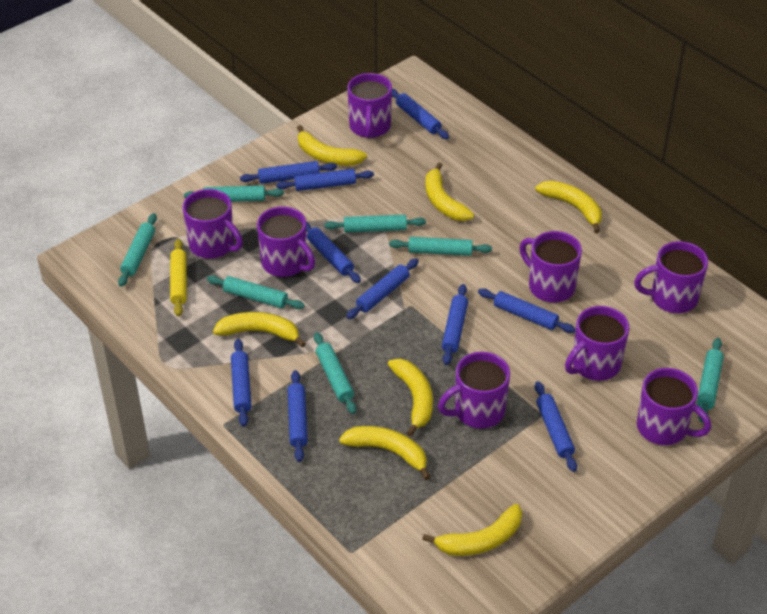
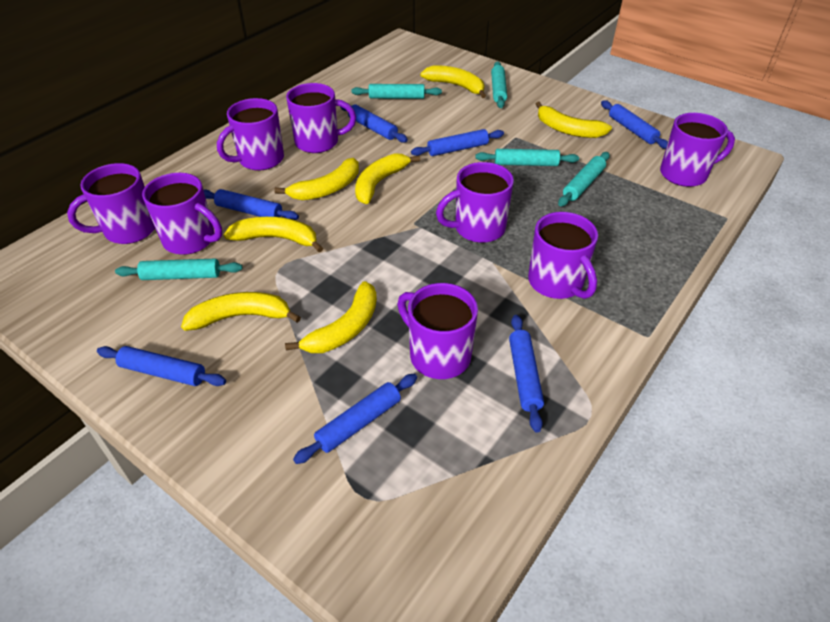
blue rolling pin: [231,339,251,427] [240,161,337,184] [276,169,374,191] [287,370,308,462] [306,222,361,283] [346,258,419,319] [392,89,449,139] [442,284,468,365] [478,288,576,333] [535,381,577,472] = 10 -> [97,346,226,386] [204,189,299,220] [293,374,417,464] [340,105,408,143] [411,129,504,156] [509,315,544,433] [601,100,668,149] = 7
turquoise rolling pin: [118,213,157,287] [184,185,284,202] [207,275,305,309] [314,332,356,414] [325,214,426,233] [389,237,492,256] [697,338,724,423] = 7 -> [115,258,242,280] [352,84,442,99] [475,149,579,166] [491,62,507,108] [558,152,610,206] = 5
yellow rolling pin: [170,239,187,316] = 1 -> none = 0

